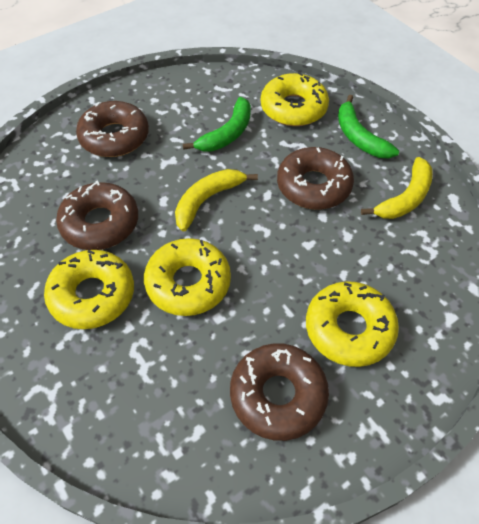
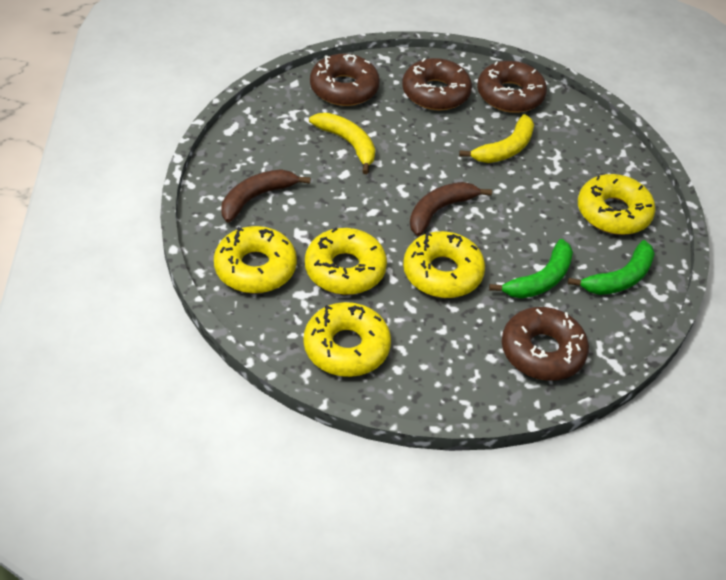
brown banana: none = 0 -> [222,169,311,222] [410,182,492,236] = 2
yellow donut: [44,250,134,329] [144,238,231,316] [261,72,329,126] [306,281,399,367] = 4 -> [214,226,297,293] [304,302,391,377] [305,228,387,295] [403,231,485,298] [578,174,655,235] = 5

